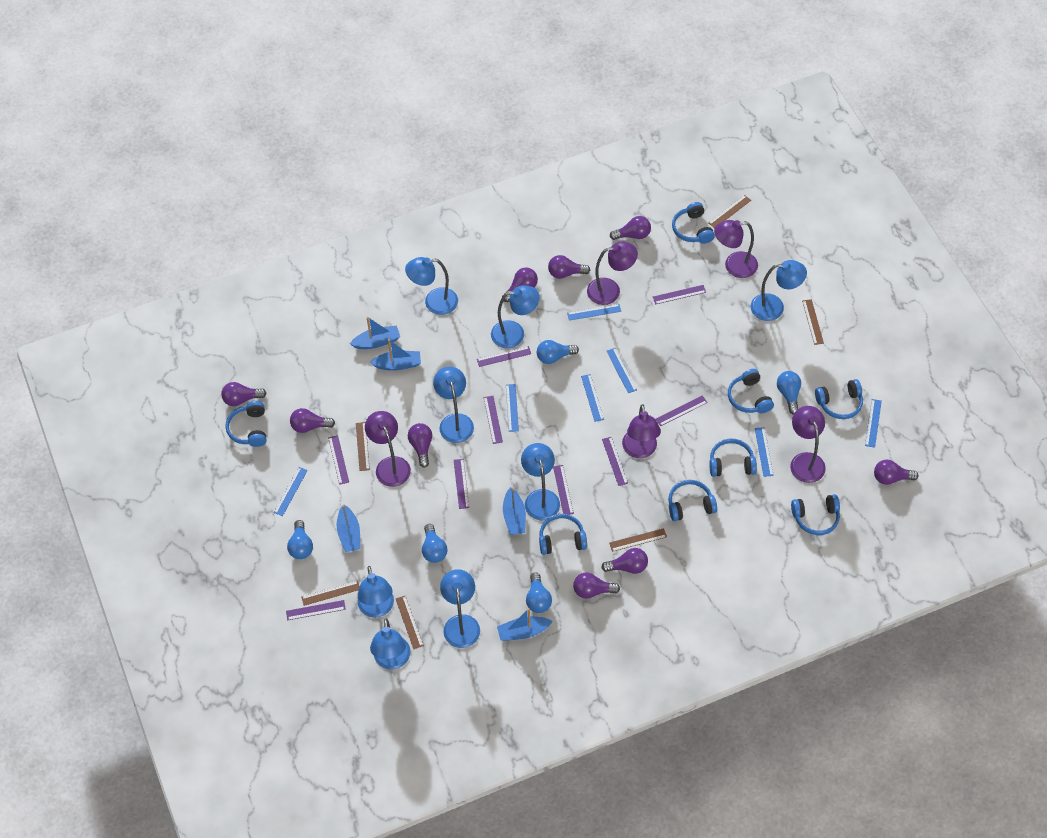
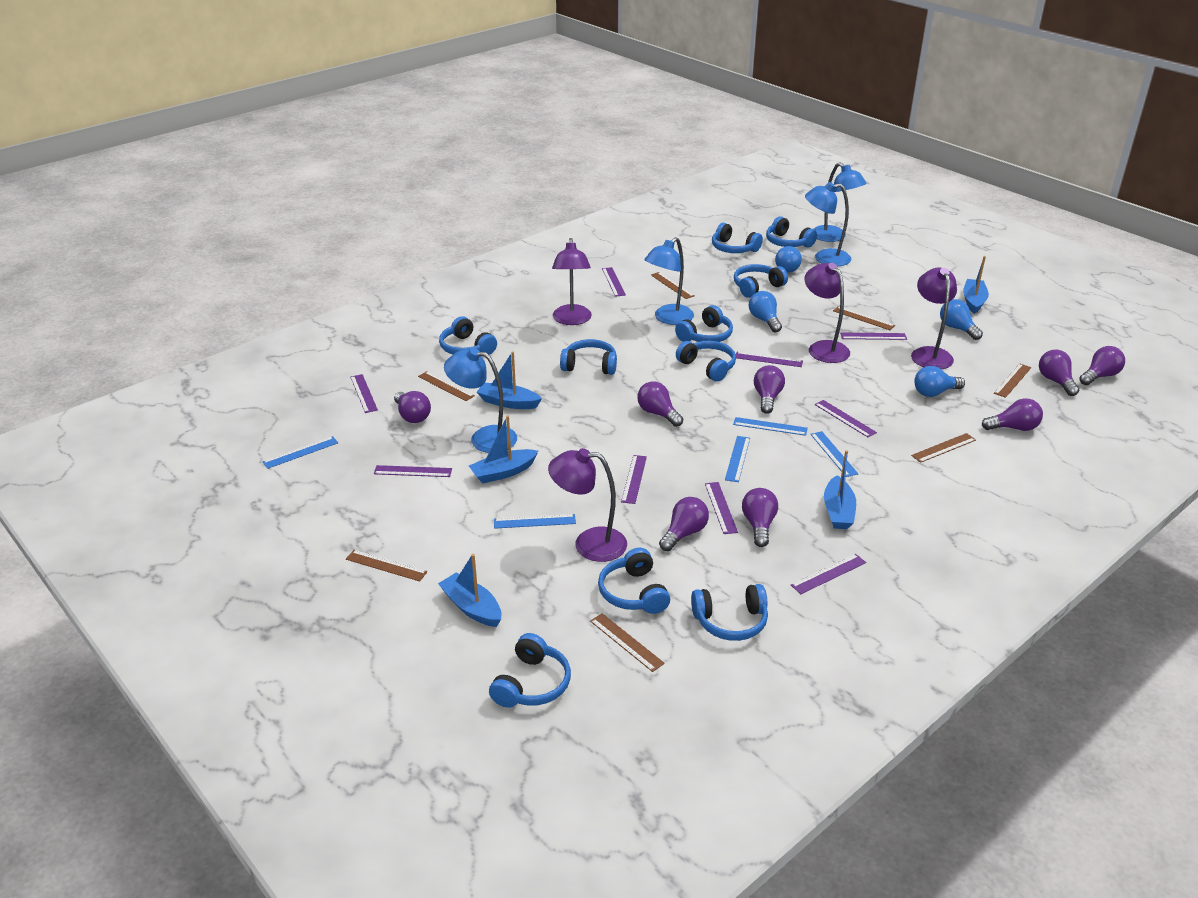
blue headphones: [225,401,267,447] [539,514,587,555] [668,480,717,521] [672,202,715,244] [710,438,757,477] [728,369,774,413] [791,494,840,535] [815,379,863,419] = 8 -> [439,316,497,355] [489,633,571,708] [560,339,617,375] [598,548,670,614] [675,305,733,342] [676,341,736,382] [691,584,768,641] [712,223,763,253] [734,264,788,298] [766,216,817,247] = 10
blue lamp: [358,566,394,618] [370,618,411,670] [405,257,458,315] [433,367,474,443] [440,569,480,648] [491,285,540,348] [521,443,560,520] [751,260,807,321] = 8 -> [444,348,517,453] [644,237,694,325] [805,182,851,266] [814,162,867,242] = 4
blue light bulb: [287,520,313,559] [422,524,447,563] [526,573,552,613] [537,340,579,364] [777,371,801,414] = 5 -> [749,291,782,332] [775,246,802,273] [914,366,965,397] [940,299,983,340] = 4
blue ruler: [274,467,308,516] [506,384,519,432] [567,304,621,321] [581,374,604,422] [607,348,637,393] [755,427,774,477] [865,399,882,448] = 7 -> [262,436,338,469] [494,514,576,529] [725,436,750,482] [733,417,808,436] [810,431,858,477] = 5
brown ruler: [301,581,360,606] [356,422,370,471] [396,596,424,649] [609,528,667,552] [709,195,751,228] [802,299,824,345] = 6 -> [346,550,428,581] [418,371,475,401] [590,613,665,672] [651,272,695,299] [833,306,895,330] [911,433,976,463] [994,363,1031,398] = 7
purple lamp: [365,411,411,487] [587,242,638,305] [622,404,661,458] [714,220,758,278] [790,406,826,483] = 5 -> [548,448,627,562] [552,238,592,325] [805,263,850,363] [911,267,957,369] = 4
purple light bulb: [221,382,266,406] [290,408,335,433] [408,423,432,468] [502,267,538,302] [548,255,590,279] [573,572,620,599] [601,548,648,574] [610,216,651,240] [874,460,919,485] = 9 -> [394,391,431,423] [637,381,683,427] [659,497,709,551] [742,488,778,547] [754,365,785,414] [982,398,1043,431] [1039,349,1079,396] [1079,346,1125,385] = 8

